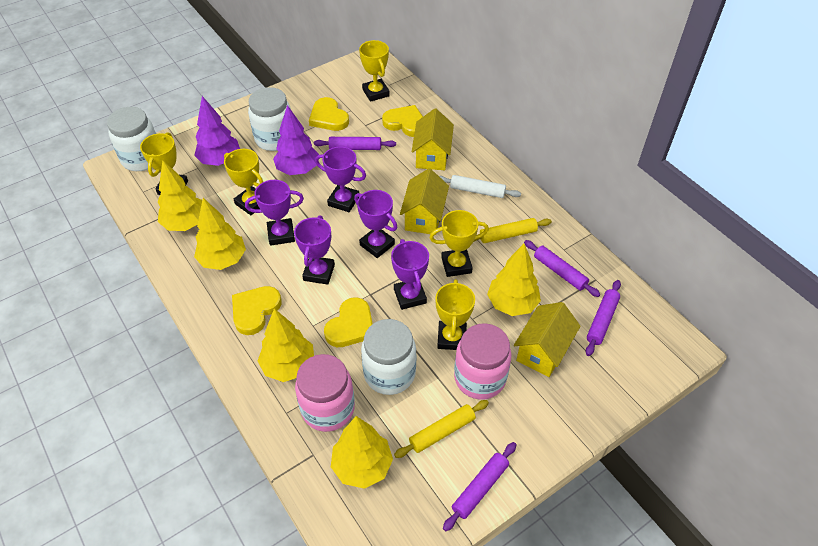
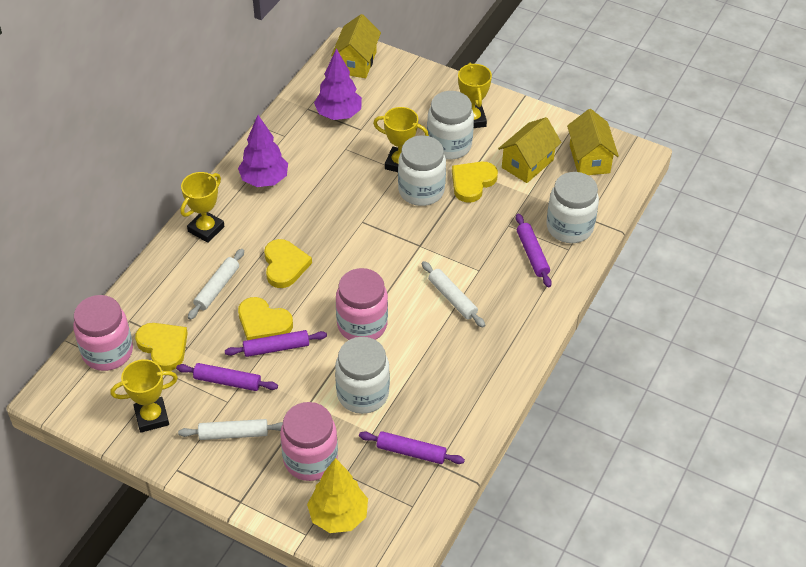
pink jar: [295,354,355,432] [454,323,512,400] = 2 -> [73,295,133,371] [280,402,338,481] [336,268,388,340] = 3
purple trophy: [245,180,304,246] [294,215,335,285] [315,147,366,212] [354,190,397,258] [391,239,429,310] = 5 -> none = 0
white jar: [107,107,156,171] [248,87,291,151] [361,319,416,395] = 3 -> [335,337,390,414] [398,135,446,206] [427,91,474,160] [546,172,599,243] = 4
white rolling pin: [439,175,521,198] = 1 -> [178,419,283,440] [188,249,244,320] [422,261,485,327] = 3
yellow rolling pin: [394,400,489,458] [473,218,552,243] = 2 -> none = 0
yellow tree: [158,160,202,231] [194,198,246,270] [258,309,314,382] [331,416,393,489] [487,244,541,316] = 5 -> [307,458,368,533] = 1
yellow trophy: [140,132,188,195] [224,149,263,215] [359,40,390,102] [429,210,489,277] [435,279,475,350] = 5 -> [110,359,178,433] [180,172,225,243] [373,107,429,172] [458,63,492,128] = 4

